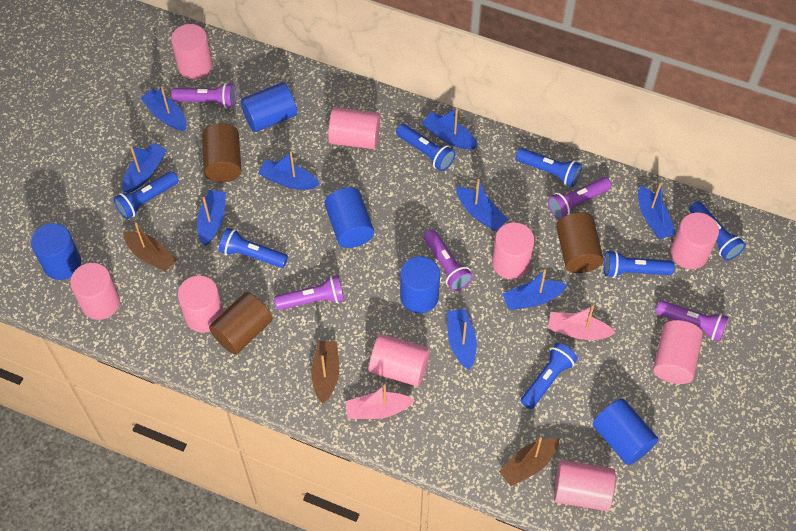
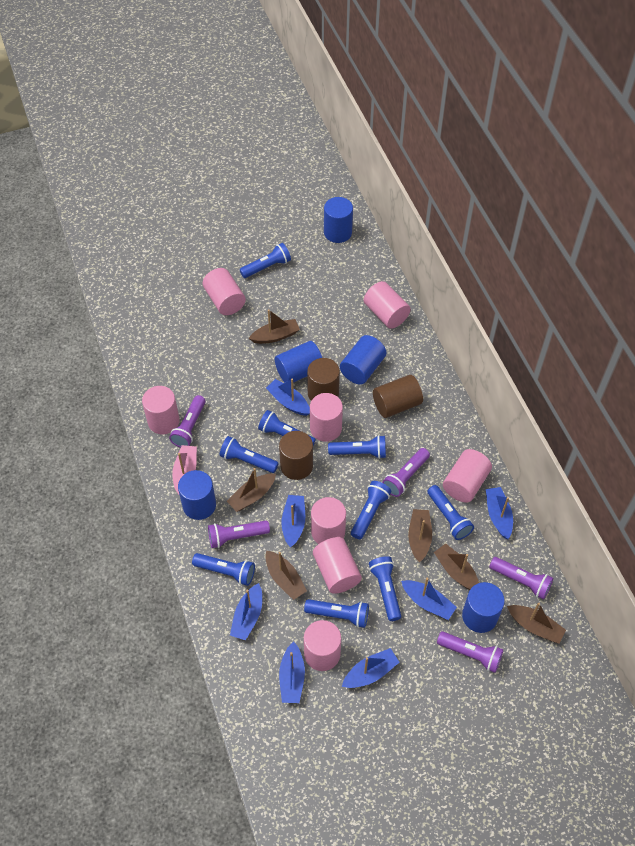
blue boat: [122,143,167,193] [141,86,186,131] [197,190,226,246] [258,151,320,190] [422,108,478,150] [447,309,477,370] [456,179,508,231] [502,269,567,310] [638,183,676,239] = 9 -> [230,583,262,640] [266,378,310,416] [279,641,305,703] [282,495,305,548] [342,648,399,688] [401,578,457,620] [486,487,513,539] = 7
blue flashlight: [114,171,179,219] [219,228,288,268] [396,124,455,171] [516,148,582,187] [521,343,578,409] [604,250,674,278] [689,201,746,261] = 7 -> [192,553,255,586] [219,436,278,473] [240,243,291,278] [258,410,316,445] [304,599,369,628] [328,435,386,459] [351,481,392,540] [369,556,401,621] [427,485,474,540] = 9
brown boat: [123,223,177,272] [311,341,339,404] [499,437,559,486] = 3 -> [227,468,276,512] [249,309,300,344] [265,550,307,600] [408,509,432,563] [434,543,479,590] [507,603,566,644] = 6
pink boat: [345,385,415,419] [548,305,615,340] = 2 -> [172,445,197,494] = 1
pink cylinder: [70,263,120,320] [171,24,213,79] [178,276,224,333] [328,108,380,149] [369,334,430,386] [492,222,535,279] [554,460,615,511] [653,320,703,384] [671,213,719,269] = 9 -> [142,386,180,434] [203,268,246,315] [304,620,341,671] [310,393,343,442] [311,497,346,544] [313,537,362,594] [364,281,411,329] [443,449,492,503] = 8

